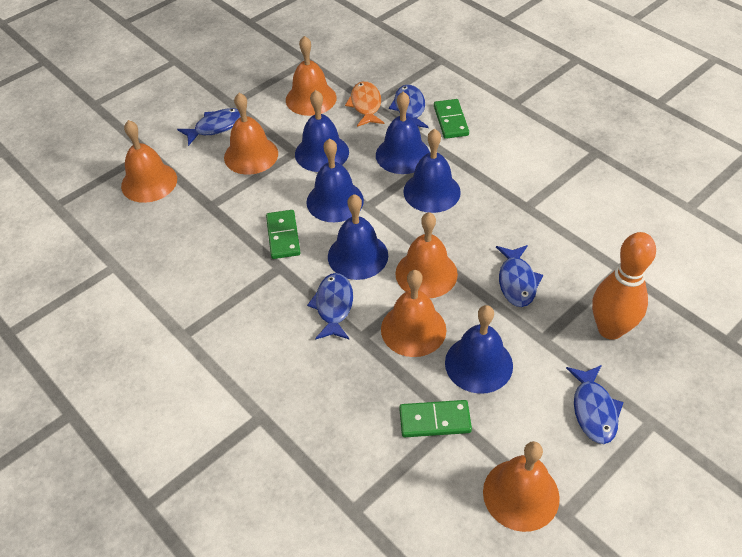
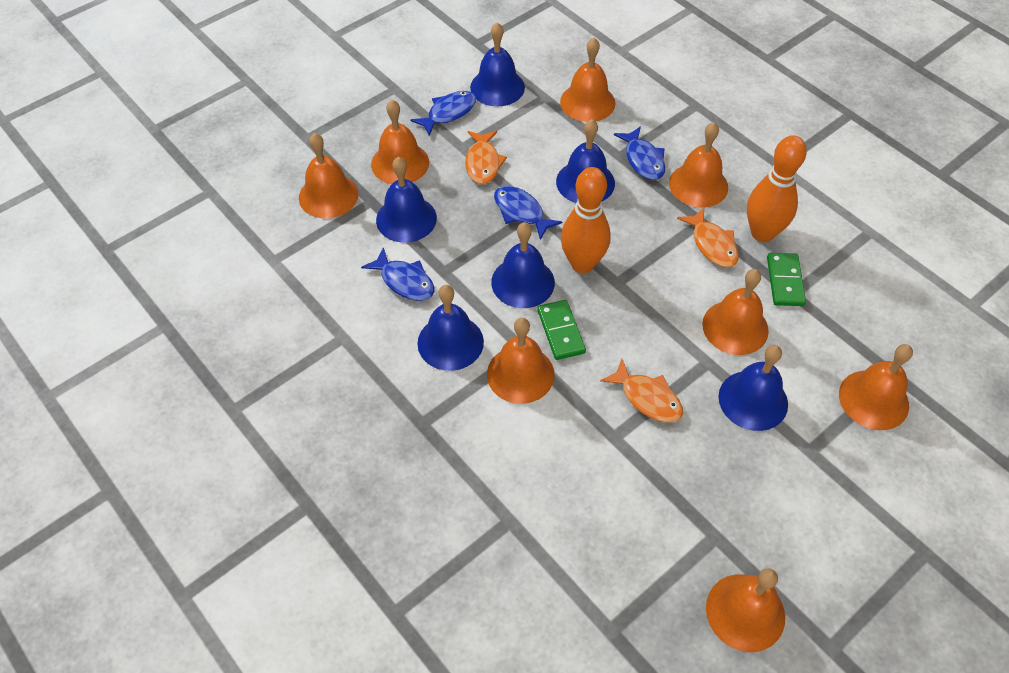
blue fish: [177,108,241,146] [307,273,353,340] [389,85,428,128] [496,245,543,307] [566,365,624,444] = 5 -> [361,247,434,301] [411,91,476,136] [494,186,562,240] [614,126,665,180] = 4
green domino: [266,210,301,259] [399,400,472,437] [434,99,469,139] = 3 -> [537,300,586,360] [767,253,806,306] = 2
orange bell: [121,120,177,203] [224,93,278,175] [286,36,337,116] [381,270,446,357] [395,212,458,298] [483,441,560,532] = 6 -> [299,133,359,219] [371,100,429,184] [487,318,555,404] [560,38,615,122] [669,122,728,208] [702,269,769,355] [706,568,785,652] [839,344,913,430] = 8
orange bowling pin: [592,232,656,340] = 1 -> [561,167,611,273] [747,135,807,242] = 2
orange fish: [345,81,384,127] = 1 -> [465,131,507,184] [600,359,683,423] [677,208,739,267] = 3

